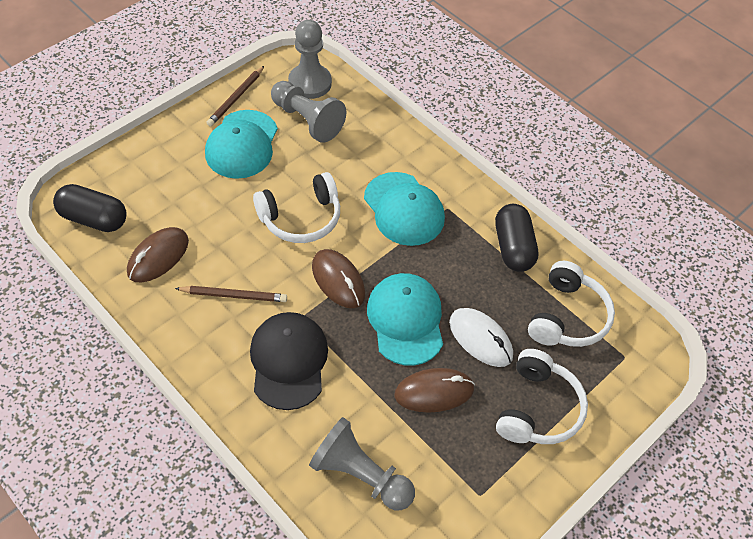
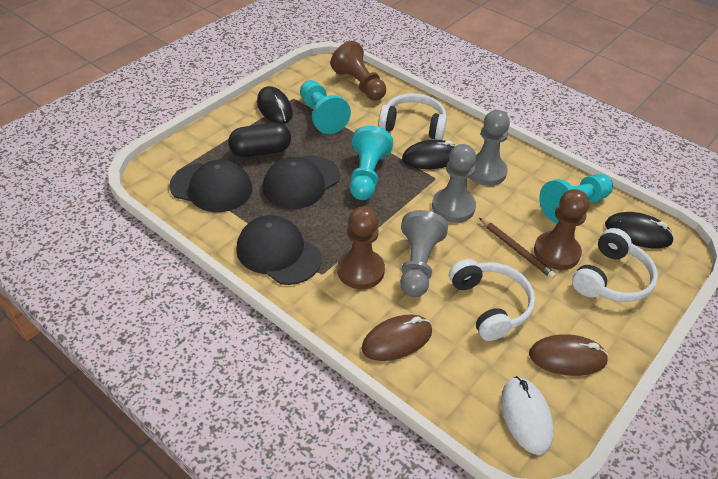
black cap: [250,312,328,410] = 1 -> [169,160,252,212] [236,215,322,285] [263,156,340,209] = 3
black capsule: [53,184,127,232] [495,204,538,272] = 2 -> [228,123,291,157] = 1
black mouse: none = 0 -> [257,86,293,124] [402,140,456,169] [605,212,674,248] = 3
brown mouse: [127,227,189,282] [312,249,365,308] [394,368,475,413] = 3 -> [361,315,432,361] [529,334,608,376] = 2
brown pawn: none = 0 -> [330,41,386,100] [337,206,385,289] [534,189,590,270] = 3
brown pencil: [175,286,287,302] [206,66,264,127] = 2 -> [479,218,556,279] = 1
turquoise cap: [205,110,278,179] [364,172,445,246] [367,273,443,366] = 3 -> none = 0
turquoise pawn: none = 0 -> [300,80,351,134] [350,126,393,200] [539,174,613,223] = 3

